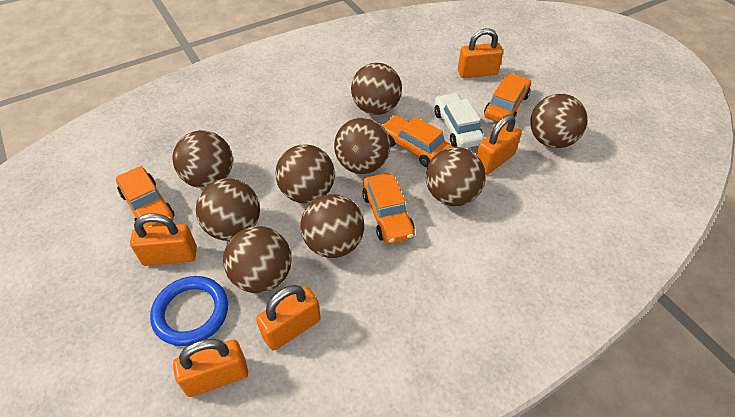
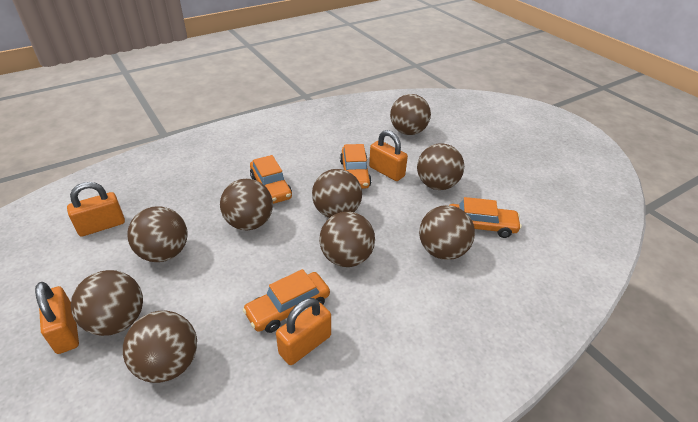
blue ring: [150,276,228,346] = 1 -> none = 0
orange padlock: [130,213,197,266] [173,339,248,397] [256,285,321,351] [458,28,503,78] [477,114,522,175] = 5 -> [35,282,79,354] [67,182,125,237] [276,298,331,365] [369,130,408,181] = 4
white car: [434,93,485,148] = 1 -> none = 0

